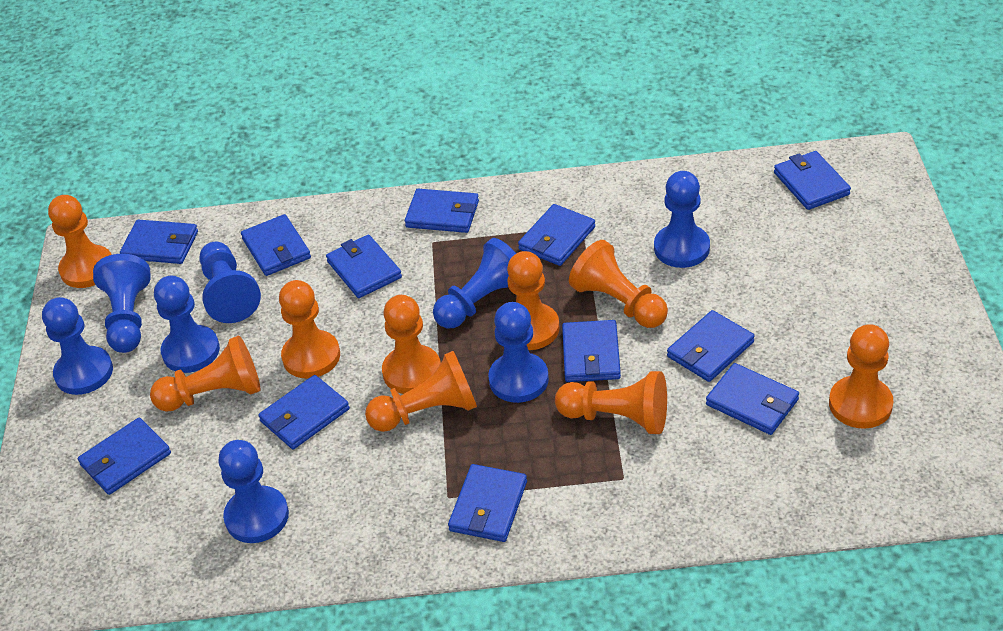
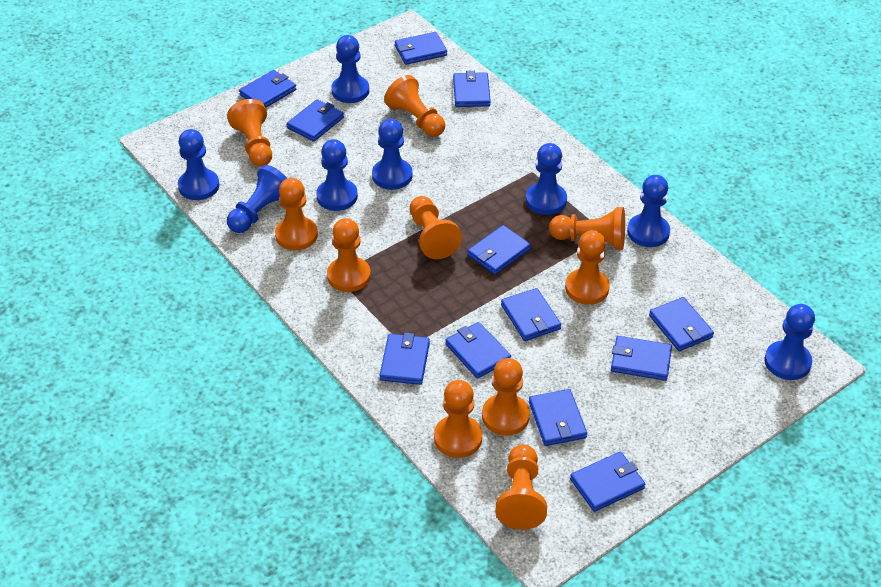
orange pawn: [48,195,112,288] [150,335,260,412] [279,280,340,379] [365,351,477,432] [382,295,441,394] [507,251,560,350] [555,371,667,434] [569,240,668,328] [829,324,893,429] = 9 -> [227,99,272,167] [275,178,318,250] [327,218,371,292] [384,75,445,137] [410,196,462,259] [434,380,482,458] [482,358,530,436] [495,444,547,530] [549,207,625,250] [565,230,610,305] = 10

